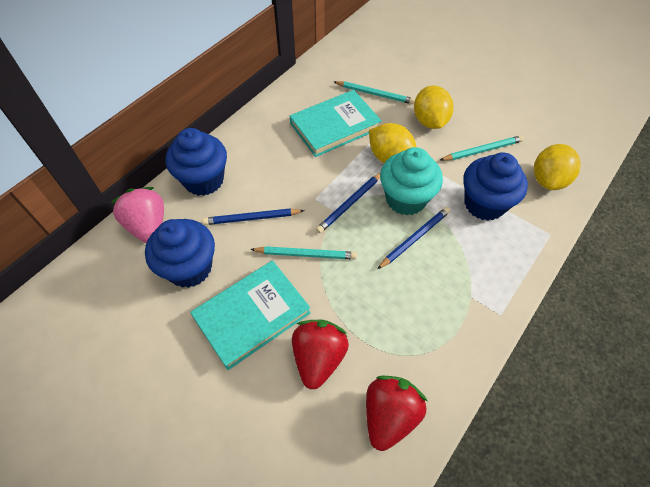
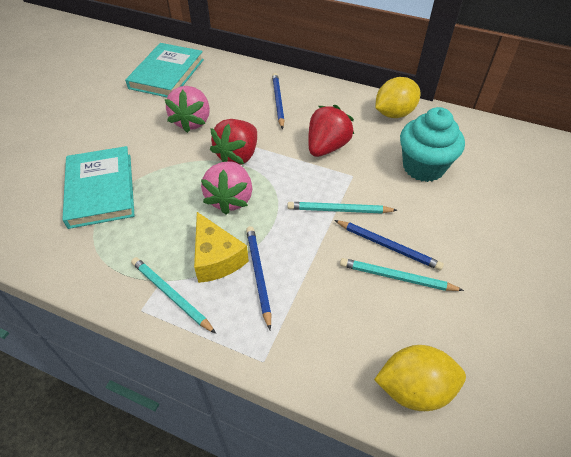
blue cupcake: [145,219,215,288] [166,128,227,196] [463,152,528,221] = 3 -> none = 0
pink strawberry: [111,187,164,243] = 1 -> [164,86,210,133] [201,161,253,215] = 2
yellow cheese: none = 0 -> [194,212,249,283] = 1
yellow lemon: [369,123,416,163] [414,86,454,129] [534,144,581,190] = 3 -> [374,345,466,411] [375,77,420,118] = 2

